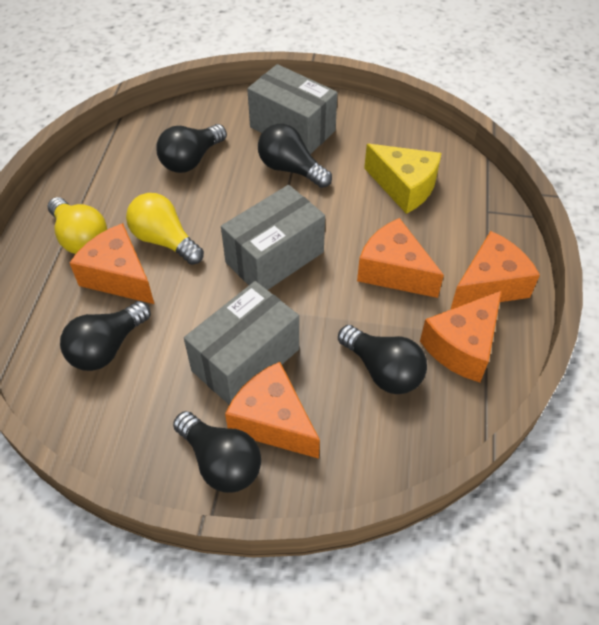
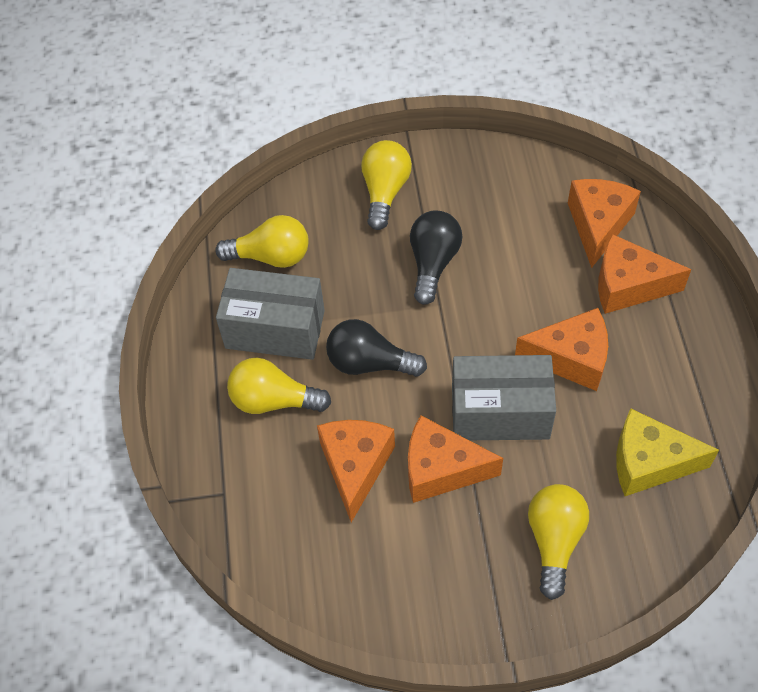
black light bulb: [60,301,151,371] [156,124,227,173] [173,411,261,493] [258,124,332,188] [338,325,427,394] = 5 -> [326,319,427,377] [410,211,462,305] = 2
grey box: [184,281,299,405] [221,185,325,290] [247,64,337,154] = 3 -> [216,268,325,360] [452,355,556,440] = 2
yellow light bulb: [48,197,107,254] [126,193,204,265] = 2 -> [215,215,309,268] [227,358,331,414] [361,140,412,230] [528,484,589,600] = 4

